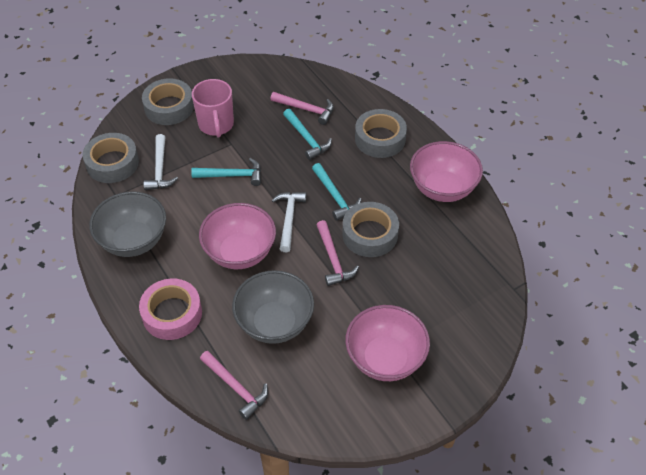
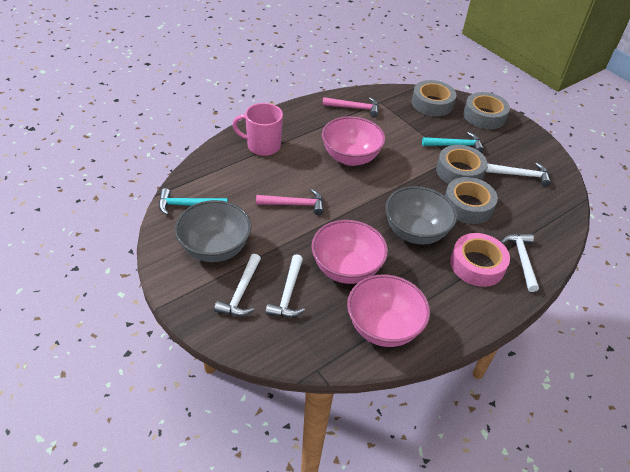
pink hammer: [200,351,268,420] [271,92,334,125] [317,220,359,286] = 3 -> [256,189,324,215] [322,97,379,117] = 2
turquoise hammer: [191,158,261,186] [283,109,332,160] [312,163,361,221] = 3 -> [159,188,228,215] [422,132,484,153] = 2
white hammer: [143,134,178,190] [272,192,306,252] = 2 -> [214,254,261,316] [265,254,305,317] [486,162,551,186] [501,234,539,292] = 4

